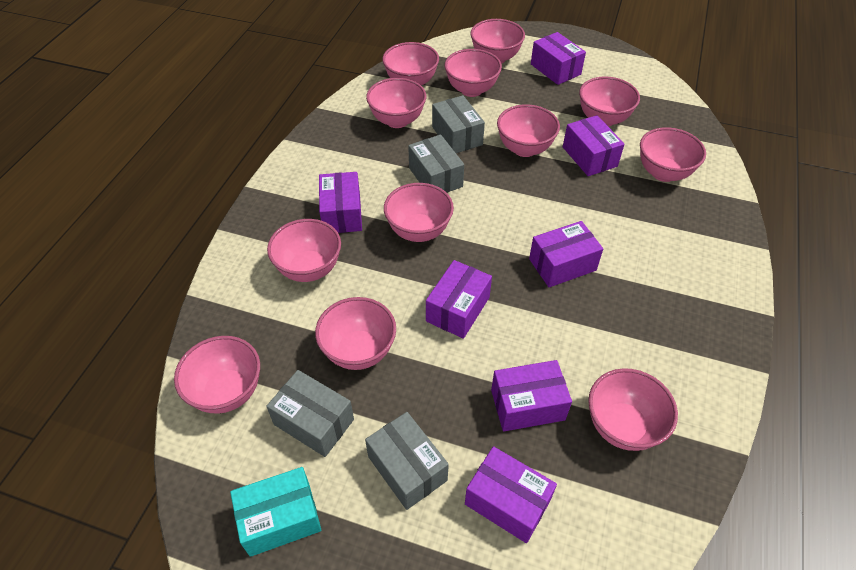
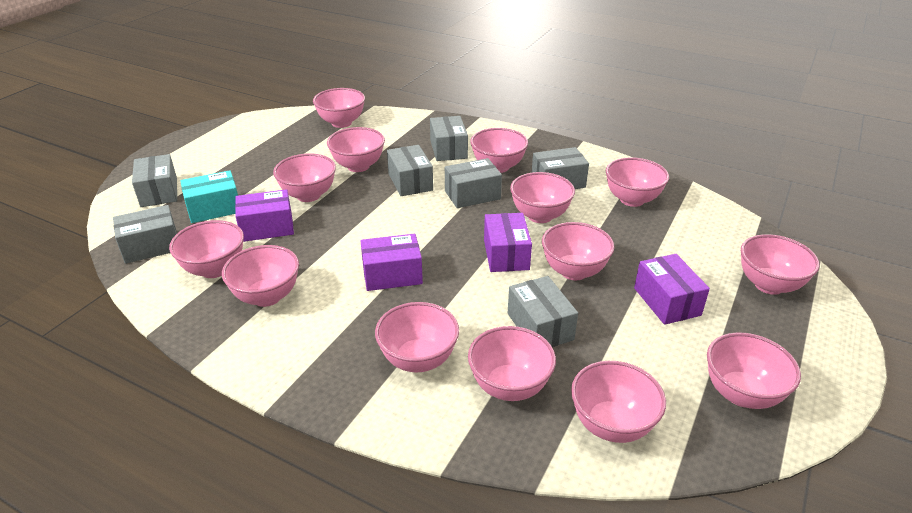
grey box: [266,370,354,457] [365,412,449,510] [408,135,464,193] [432,95,485,153] = 4 -> [113,205,177,264] [132,154,177,207] [387,145,433,196] [430,116,468,161] [445,158,502,208] [508,276,578,347] [532,147,589,189] = 7
pink bowl: [174,336,260,414] [267,219,341,282] [315,297,396,370] [366,78,426,128] [383,42,439,86] [384,183,454,242] [444,49,502,97] [471,19,525,64] [497,104,560,157] [579,77,640,127] [588,368,678,451] [640,127,706,182] = 12 -> [169,220,244,278] [222,245,299,307] [273,153,336,202] [313,88,365,128] [327,127,385,172] [375,302,459,373] [468,326,556,401] [470,128,528,173] [510,172,575,223] [542,222,615,280] [571,361,666,443] [606,157,669,207] [707,333,801,409] [741,234,820,295] = 14
purple box: [319,172,362,233] [426,260,492,339] [465,446,557,543] [491,360,572,431] [529,221,603,287] [531,32,586,85] [563,115,624,176] = 7 -> [235,189,294,242] [360,234,423,291] [484,213,532,272] [634,254,710,325] = 4

